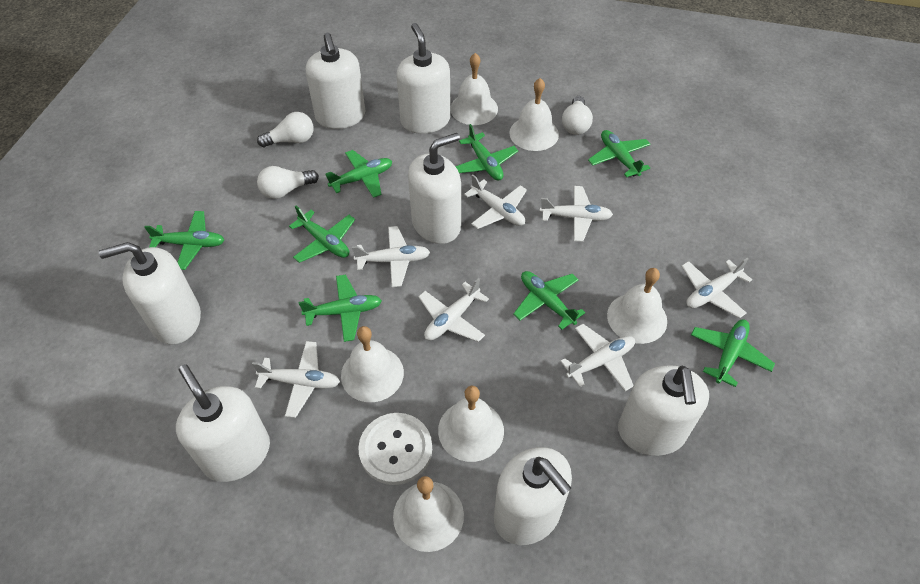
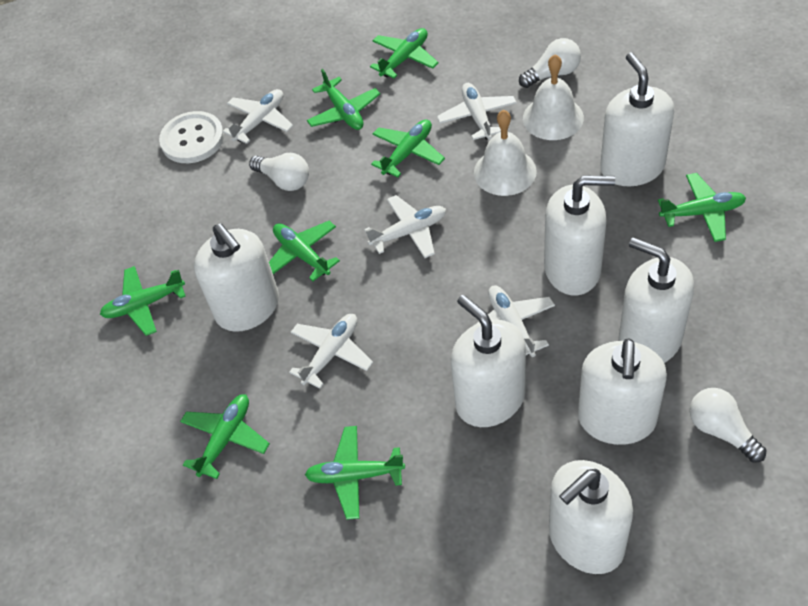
white bell: [341,326,404,402] [393,476,464,552] [438,386,504,462] [451,53,498,125] [509,78,559,151] [607,268,667,344] = 6 -> [474,110,537,196] [523,54,584,140] = 2
white plane: [252,341,340,418] [352,226,430,287] [418,278,489,342] [464,174,527,229] [540,186,613,242] [560,324,635,391] [682,258,752,319] = 7 -> [223,89,293,144] [289,314,373,389] [364,195,446,258] [437,83,517,140] [476,285,555,357] = 5

